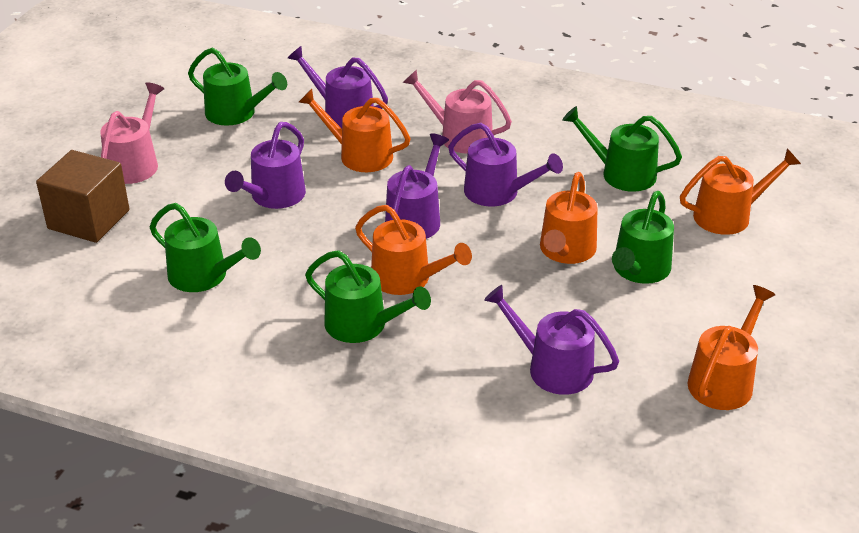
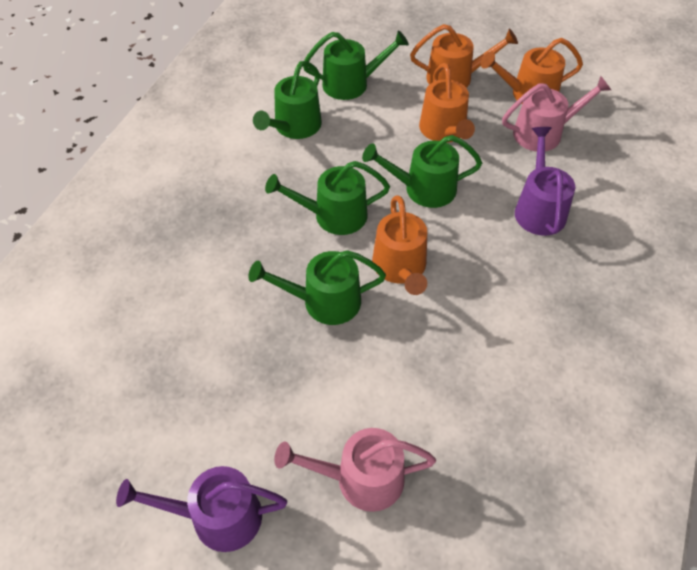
brown cube: [36,150,129,243] = 1 -> none = 0
orange watering can: [299,89,411,172] [355,205,472,295] [540,172,598,264] [680,149,801,235] [687,285,775,410] = 5 -> [372,195,427,295] [410,24,518,88] [419,63,475,143] [481,38,583,104] = 4
purple watering can: [225,122,306,209] [288,46,388,128] [385,133,449,239] [448,123,563,206] [484,285,619,395] = 5 -> [116,466,287,552] [515,127,575,236] = 2

